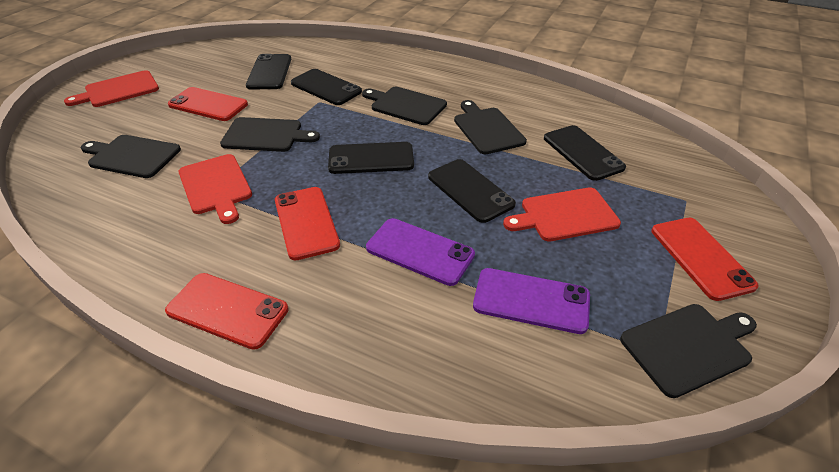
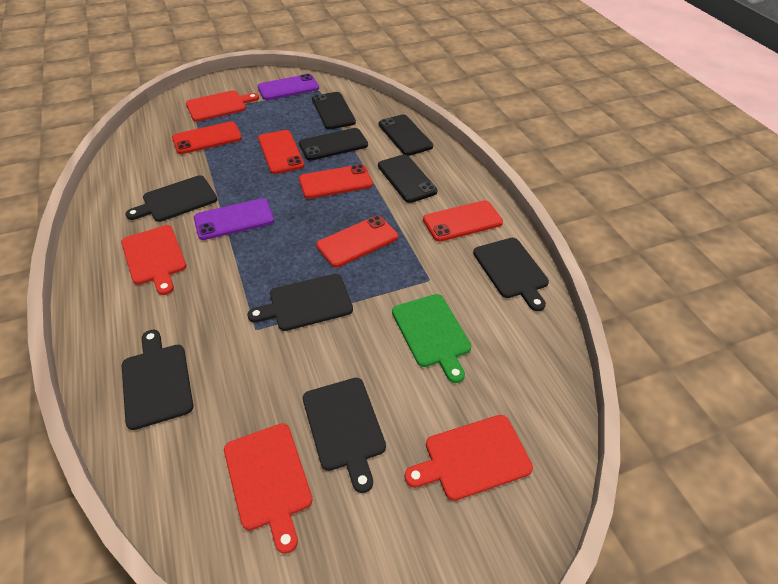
black phone: [246,54,291,89] [291,69,362,105] [328,142,414,174] [428,159,516,223] [544,125,626,181] = 5 -> [299,128,368,161] [312,92,356,129] [378,154,438,203] [379,114,433,156] = 4
green cutting board: none = 0 -> [392,294,471,383] = 1
red cutting board: [64,70,159,107] [178,154,252,224] [503,187,621,241] = 3 -> [121,225,187,295] [186,90,259,122] [224,423,313,554] [405,415,533,501] = 4
red phone: [165,273,288,350] [168,87,248,121] [275,187,340,260] [652,218,758,301] = 4 -> [172,121,242,154] [258,130,304,174] [299,164,373,199] [316,216,398,267] [423,200,503,242] = 5

